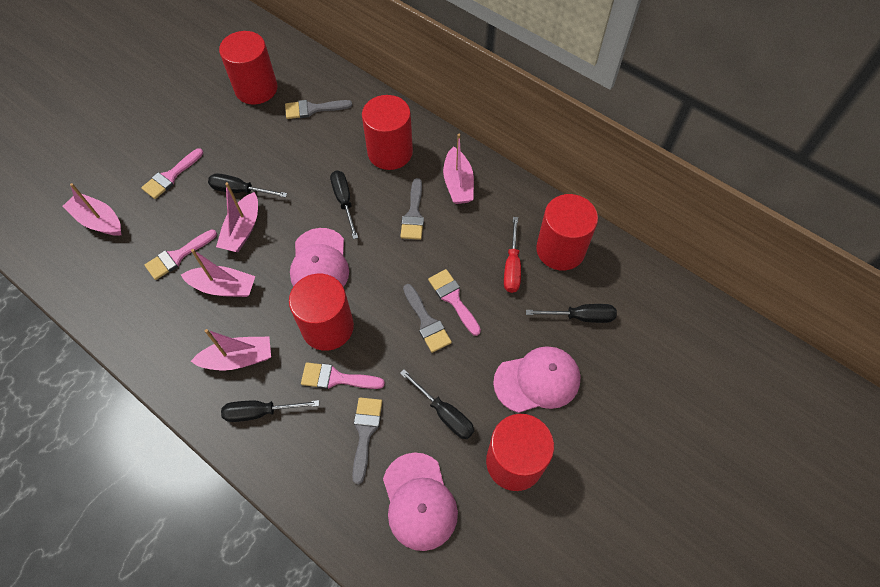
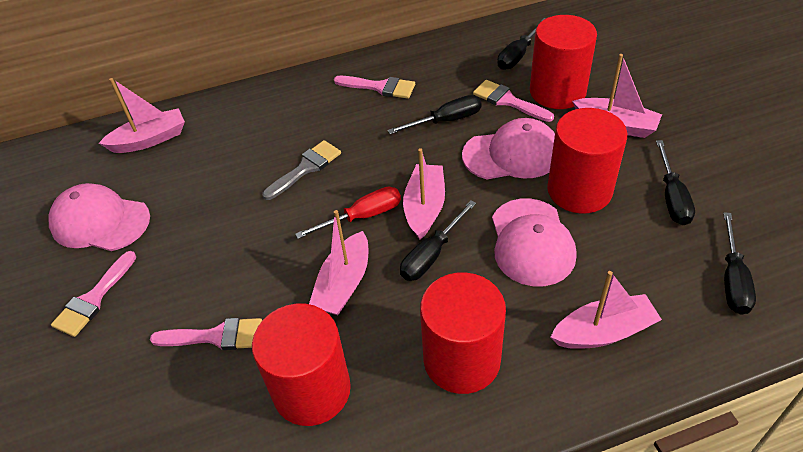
grey brush: [285,100,352,119] [352,397,382,484] [400,178,424,240] [403,284,452,353] = 4 -> [262,140,341,200] = 1
red cylinder: [219,31,277,105] [289,274,354,351] [362,95,413,170] [486,414,554,491] [536,194,598,271] = 5 -> [252,304,351,426] [420,272,506,394] [530,15,597,109] [547,108,627,214] = 4

